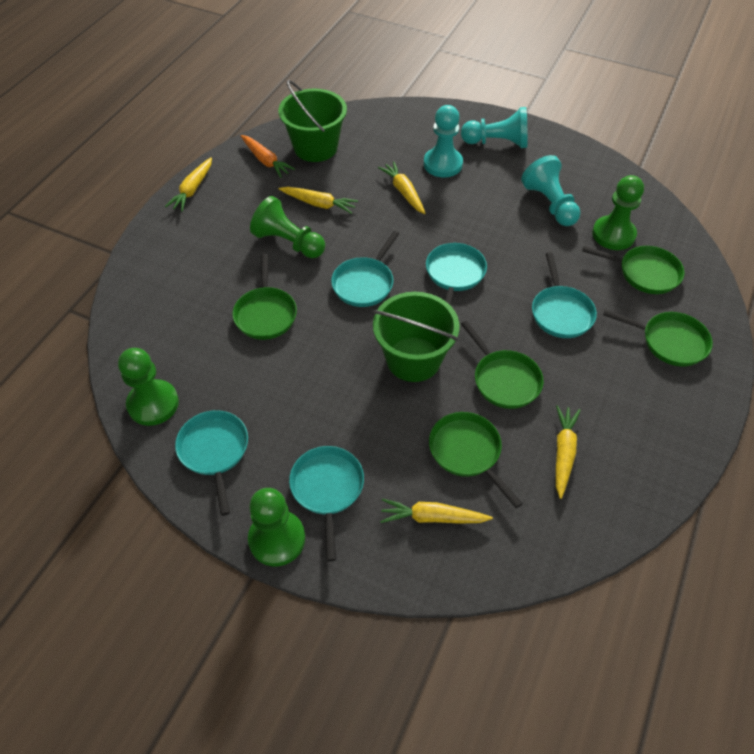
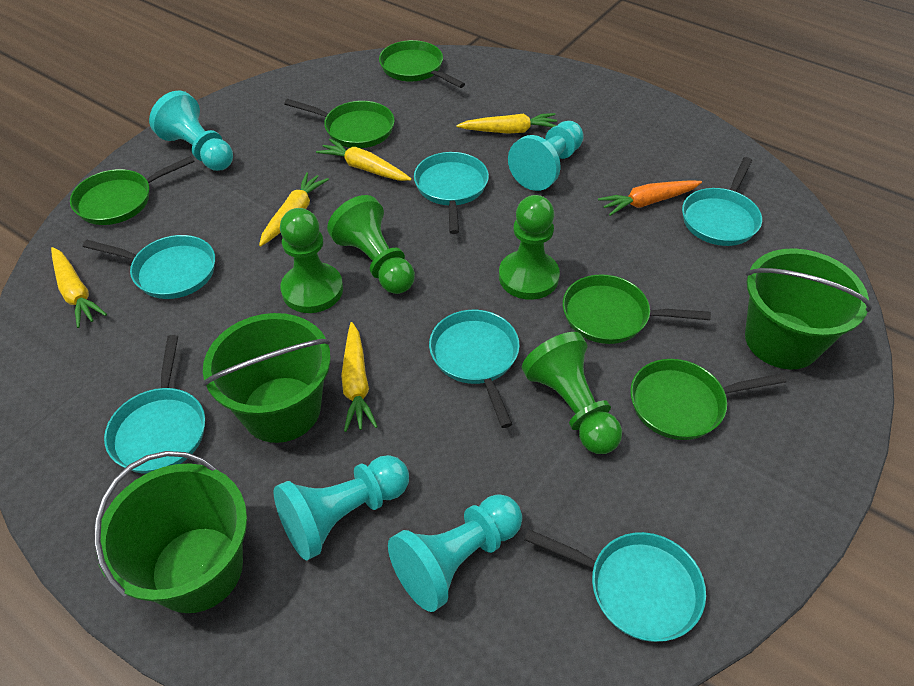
green bucket: [279,80,347,162] [373,292,460,382] = 2 -> [94,451,247,613] [203,313,331,443] [745,248,872,370] = 3
turquoise pan: [175,410,248,516] [289,446,364,561] [331,231,399,307] [426,243,487,306] [532,253,597,338] = 5 -> [83,235,215,299] [104,335,205,474] [414,152,489,234] [429,310,520,428] [524,529,706,642] [682,157,762,246] = 6
turquoise pawn: [424,105,463,178] [461,107,528,148] [521,155,581,226] = 3 -> [149,91,233,171] [273,455,409,561] [388,494,522,612] [508,121,583,191] = 4

